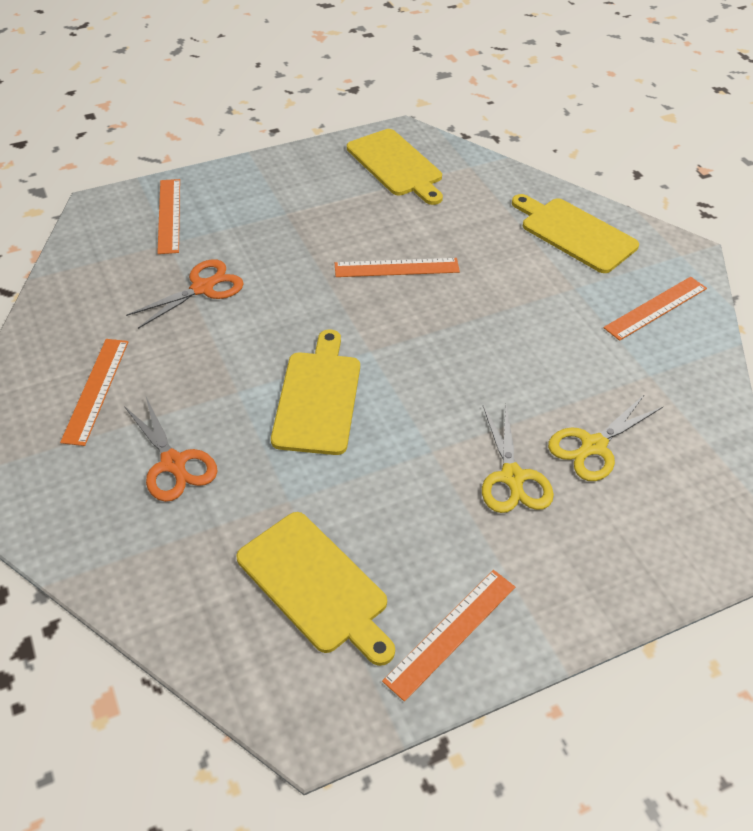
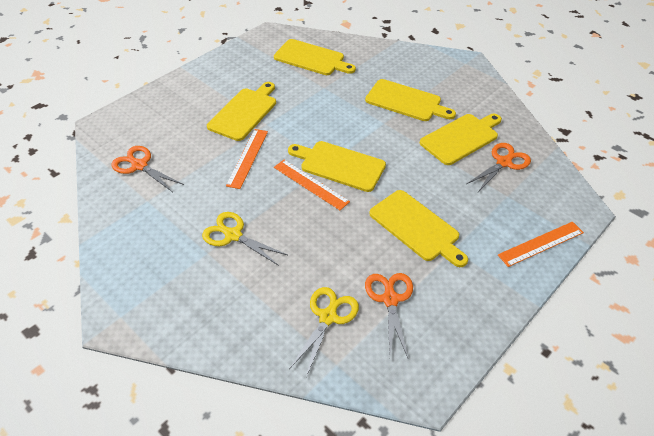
orange ruler: [60,339,128,446] [157,179,180,254] [335,258,460,277] [382,570,515,702] [603,277,707,341] = 5 -> [226,129,268,189] [274,160,350,210] [498,222,584,267] = 3
orange scissors: [124,397,218,502] [126,259,244,329] = 2 -> [112,146,184,192] [365,273,413,358] [467,143,531,192] = 3
yellow cutting board: [236,512,395,666] [271,329,360,455] [347,129,443,205] [512,194,639,273] = 4 -> [207,82,276,141] [274,39,356,75] [288,141,386,192] [365,79,456,121] [369,190,468,267] [420,114,502,165] = 6

